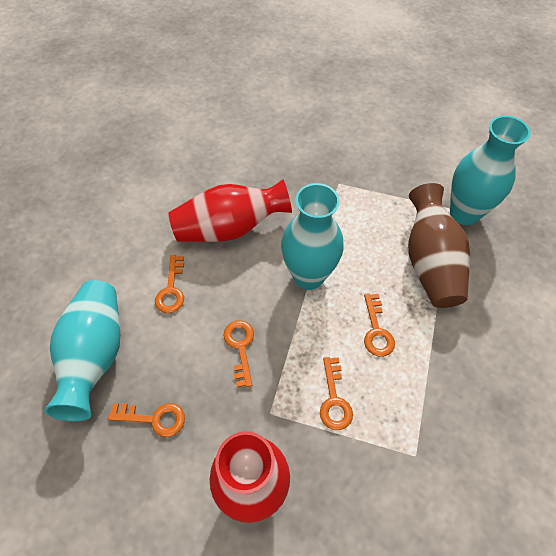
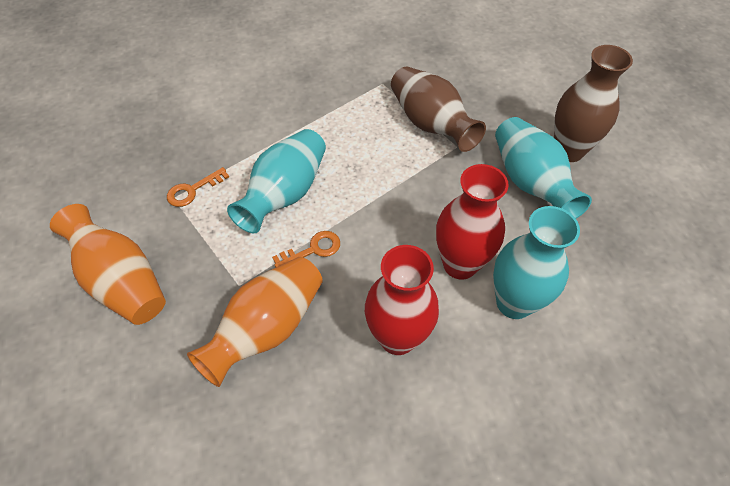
brown vase: [408,183,470,308] = 1 -> [391,67,486,152] [554,45,633,162] = 2
orange key: [108,403,185,437] [155,255,184,313] [224,320,254,388] [320,357,353,430] [364,293,395,357] = 5 -> [167,167,229,207] [272,231,340,267] = 2
orange vase: none = 0 -> [50,204,166,325] [187,257,323,387] = 2

